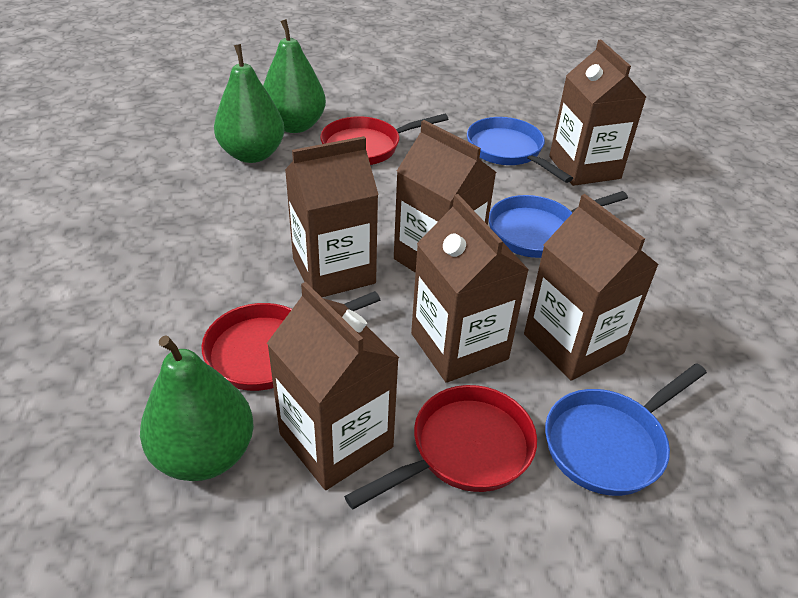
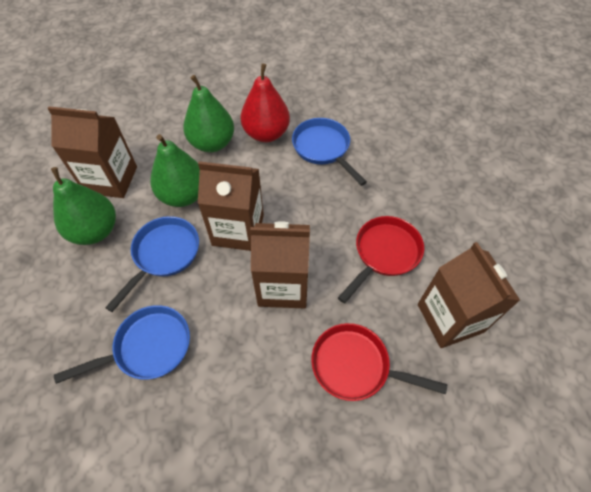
brown carton: [267,282,399,490] [285,136,379,297] [394,120,496,273] [411,194,529,383] [524,194,659,380] [549,40,646,186] = 6 -> [47,106,137,198] [198,161,264,251] [250,221,310,309] [418,242,521,348] = 4
red pan: [201,291,380,391] [320,114,448,165] [344,385,537,509] = 3 -> [311,323,447,401] [338,216,424,303] = 2
red pear: none = 0 -> [241,63,290,142] = 1

